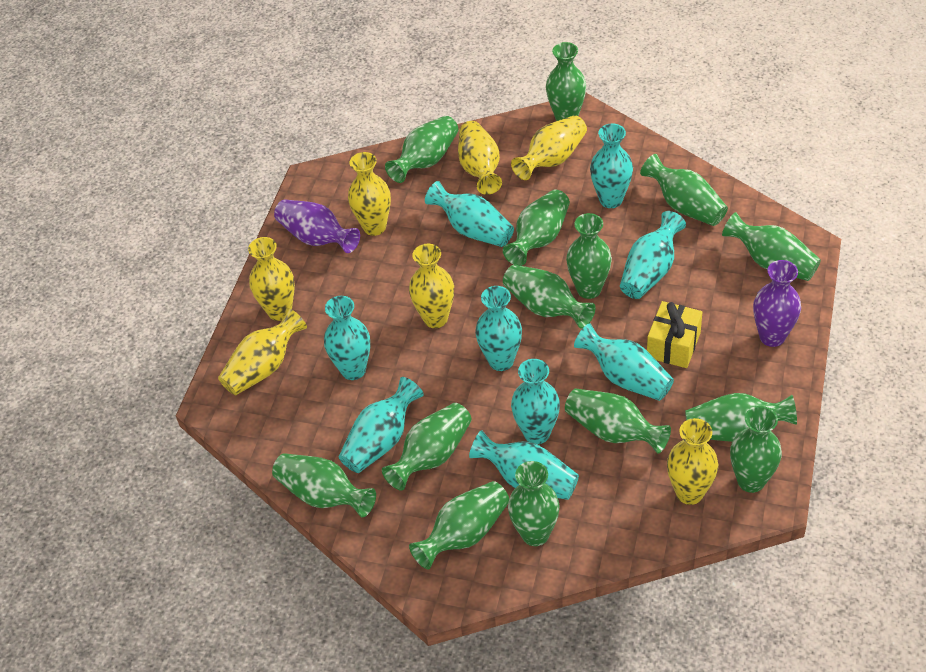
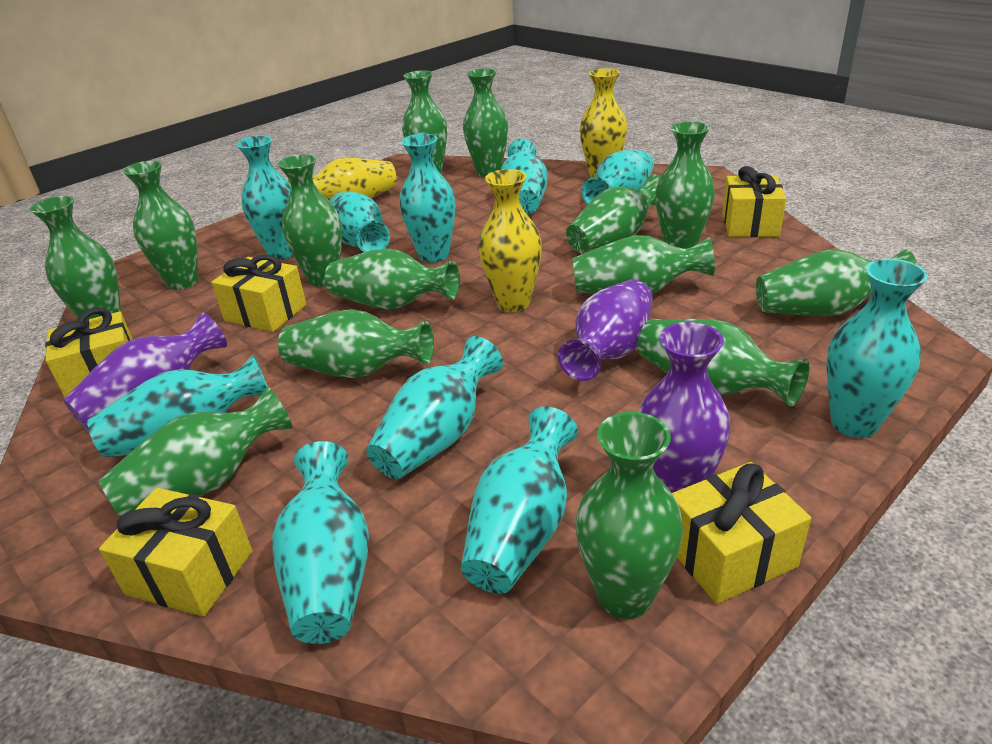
purple vase: [274,199,360,253] [753,260,801,347] = 2 -> [63,312,227,432] [558,279,653,381] [639,322,731,493] = 3
turquoise vase: [324,296,370,380] [339,377,424,473] [425,181,514,247] [469,430,579,500] [475,286,522,371] [511,359,560,444] [574,323,674,401] [590,124,633,208] [620,211,686,299] = 9 -> [87,354,268,458] [236,136,293,260] [272,441,369,644] [330,192,390,252] [366,336,503,479] [399,134,455,263] [461,407,578,594] [501,139,548,215] [582,150,654,205] [826,259,928,438] = 10
yellow gift: [647,301,702,368] = 1 -> [45,308,133,398] [99,488,252,617] [211,255,307,332] [672,462,811,604] [722,166,786,237] = 5
yellow vase: [218,308,307,395] [248,237,295,321] [348,152,391,236] [409,244,454,328] [458,121,502,195] [511,115,587,180] [667,418,718,505] = 7 -> [288,158,397,201] [478,169,542,312] [580,68,627,178] = 3

